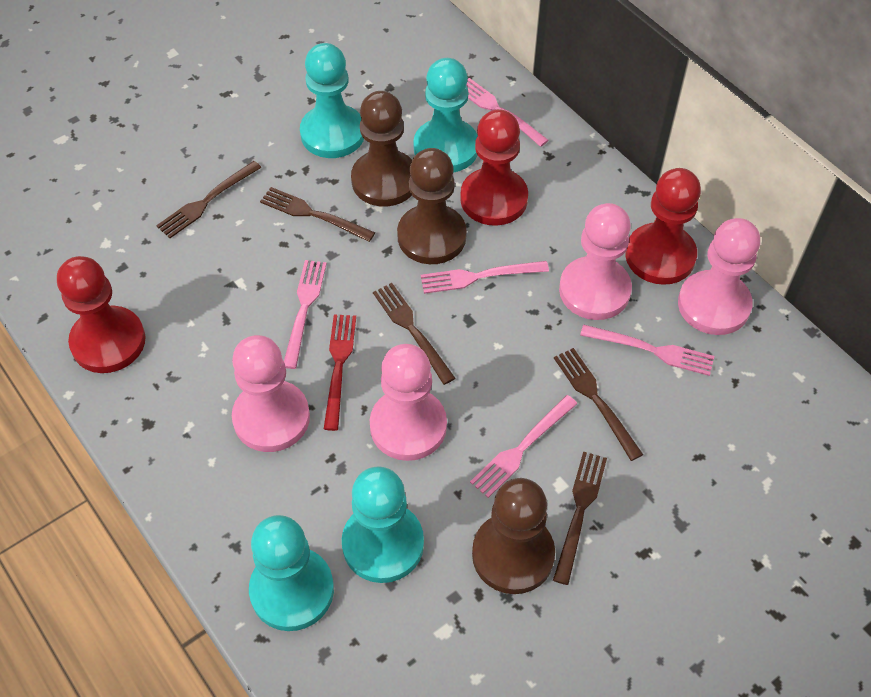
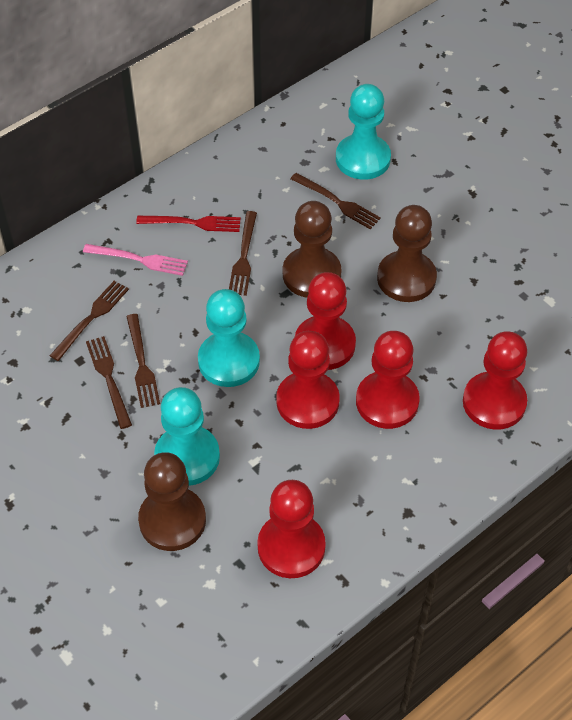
pink fork: [284,260,327,369] [420,261,549,294] [466,78,549,147] [470,395,577,498] [580,325,714,376] = 5 -> [83,244,188,276] = 1
pink pawn: [232,335,310,452] [370,344,447,461] [559,203,632,320] [678,218,760,335] = 4 -> none = 0
red pawn: [57,256,146,373] [460,109,528,226] [625,168,701,285] = 3 -> [257,480,326,578] [276,331,340,429] [295,272,356,370] [356,331,420,429] [463,331,527,430] = 5
turquoise pawn: [249,515,334,631] [300,43,364,158] [342,466,424,583] [413,58,478,173] = 4 -> [154,387,220,486] [198,289,260,387] [336,84,391,180] = 3

